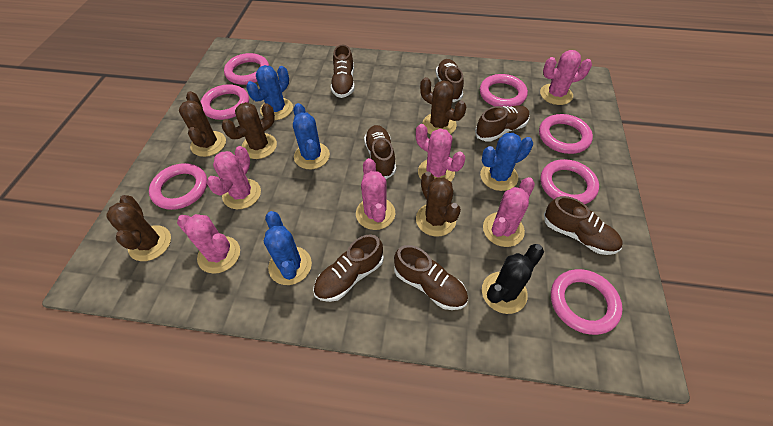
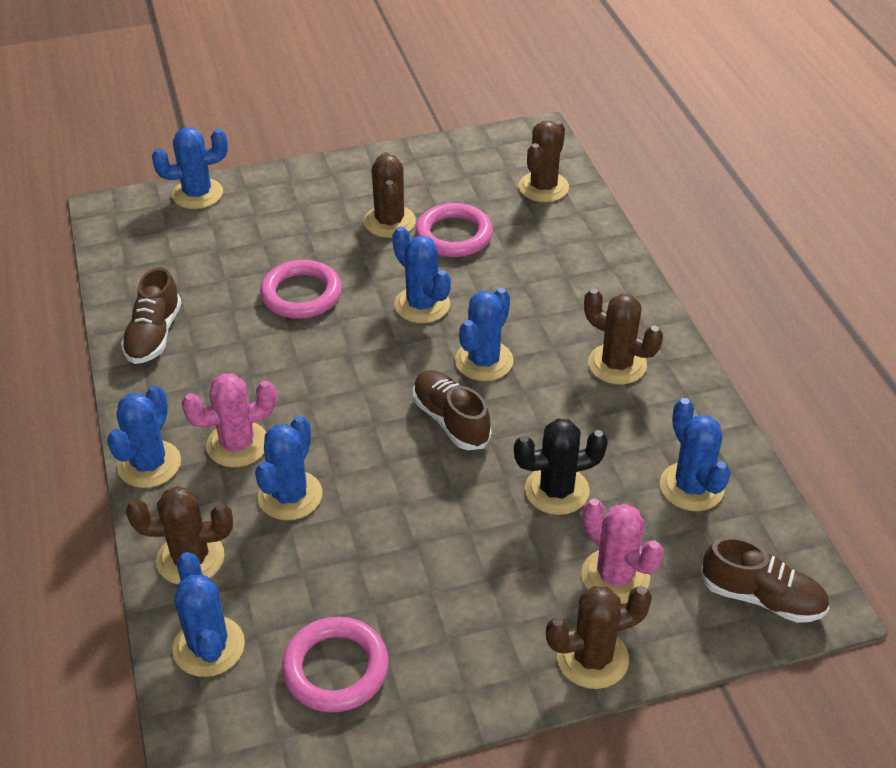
blue cactus: [246,65,293,120] [264,211,312,285] [293,103,330,169] [480,133,533,191] = 4 -> [107,385,181,488] [152,127,228,209] [173,552,245,677] [255,416,322,520] [392,227,451,323] [455,288,514,381] [660,398,731,511] = 7
brown shoe: [313,234,384,302] [331,45,355,98] [364,125,396,179] [394,245,468,310] [436,59,464,102] [475,105,530,142] [544,196,622,255] = 7 -> [121,267,182,364] [413,370,491,450] [701,537,829,623] = 3
pink cactus: [177,214,240,274] [207,146,261,209] [356,158,395,230] [416,124,465,182] [483,177,535,247] [540,50,592,105] = 6 -> [182,373,276,467] [581,498,664,604] = 2
pink ring: [149,163,207,210] [201,84,249,120] [224,53,269,85] [480,74,528,107] [539,114,593,154] [540,159,599,204] [551,269,623,335] = 7 -> [260,260,342,319] [282,617,389,713] [415,203,493,257] = 3

